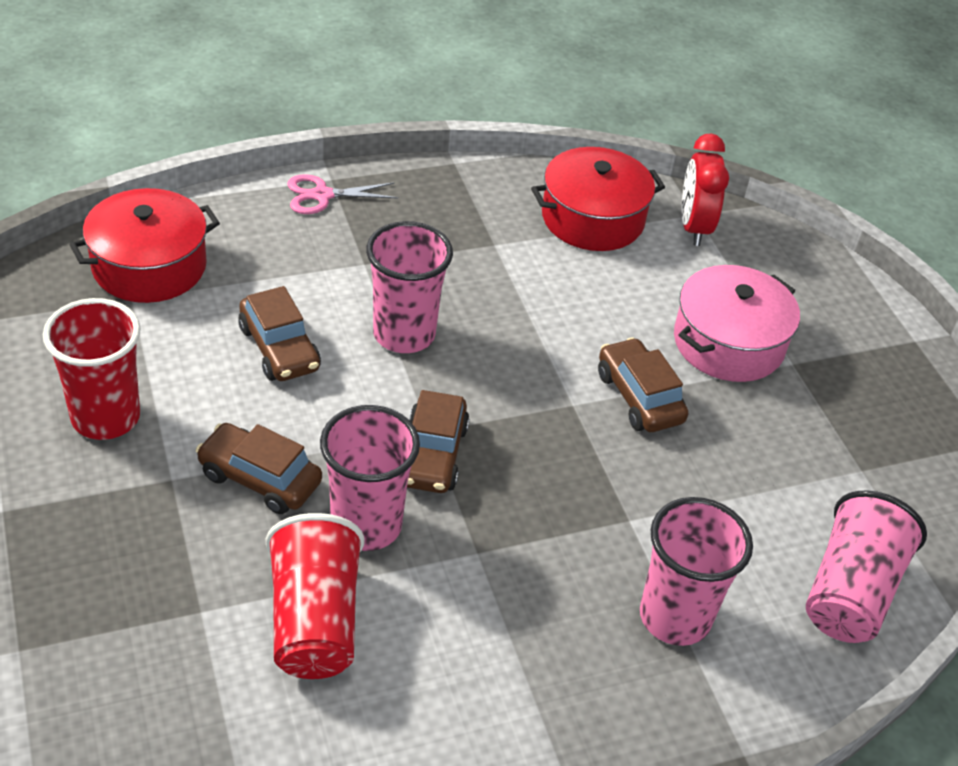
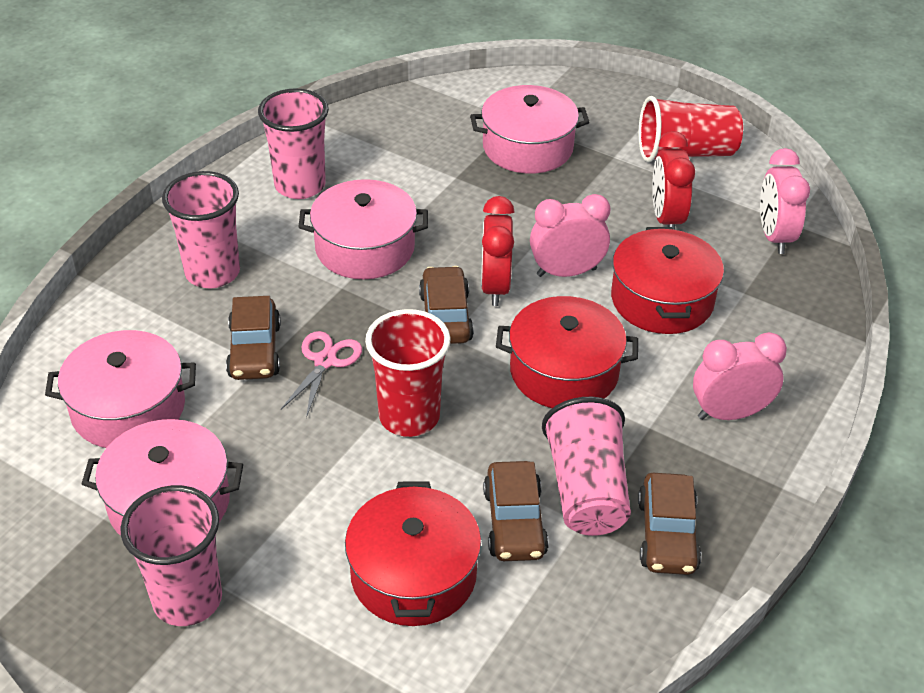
pink clock: none = 0 -> [530,194,610,277] [693,332,787,420] [760,148,810,254] = 3
pink pot: [674,265,800,382] = 1 -> [45,330,196,448] [82,419,243,536] [299,179,428,279] [470,85,590,174] = 4
red clock: [682,133,729,246] = 1 -> [481,196,514,306] [652,131,695,230] = 2
red pot: [70,188,220,303] [531,147,665,251] = 2 -> [345,481,481,626] [496,296,638,408] [611,227,724,334] = 3

